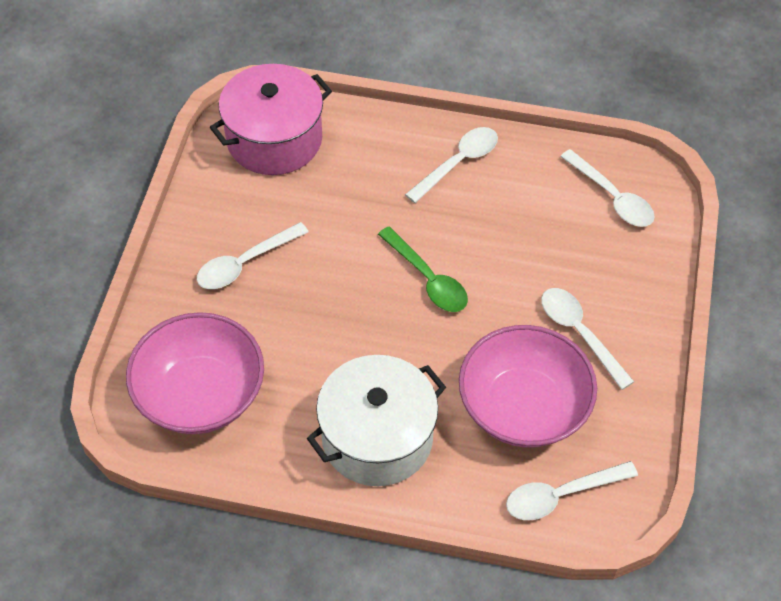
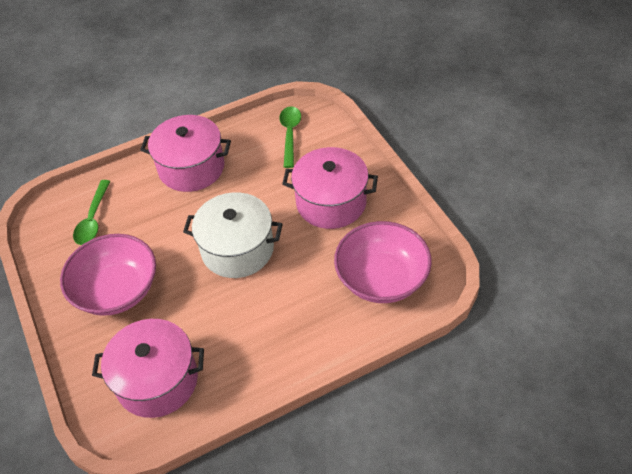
green spoon: [378,227,468,312] = 1 -> [73,180,110,245] [279,106,301,168] = 2
pink pot: [210,64,332,175] = 1 -> [92,319,204,418] [140,115,231,192] [282,147,378,229] = 3
white spoon: [197,222,308,289] [405,127,498,203] [506,461,638,520] [541,288,634,390] [560,149,655,227] = 5 -> none = 0

